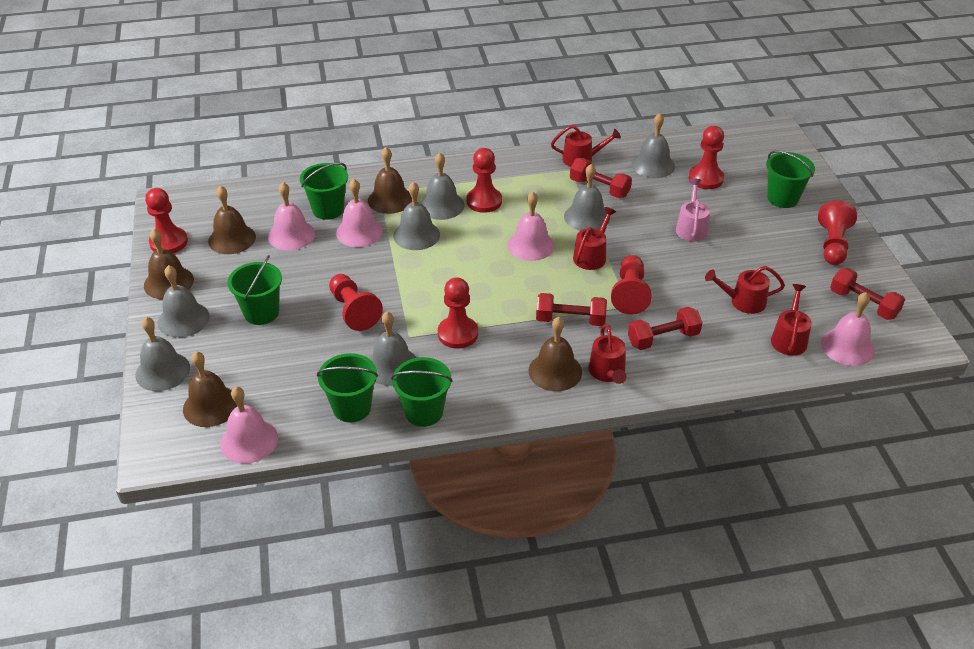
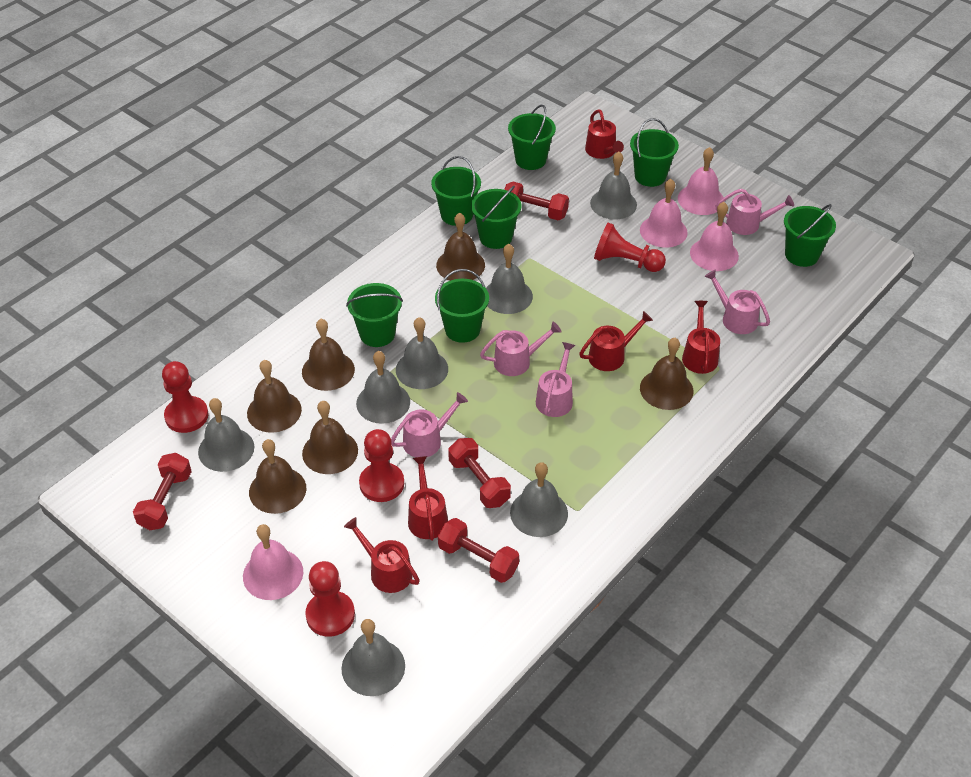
brown bell: [144,229,194,299] [183,351,237,427] [208,186,256,254] [368,147,412,214] [529,317,582,391] = 5 -> [247,360,302,433] [249,439,306,514] [302,319,355,391] [302,401,358,474] [436,213,485,281] [640,338,693,410] = 6
green bucket: [227,255,282,325] [300,163,348,220] [317,353,378,423] [391,357,453,427] [766,150,815,208] = 5 -> [346,283,403,347] [431,156,481,226] [435,269,489,343] [471,186,522,249] [508,105,556,170] [630,118,679,187] [784,204,836,267] = 7
pink bell: [220,386,278,463] [268,182,315,251] [336,179,383,247] [507,192,555,261] [821,292,875,366] = 5 -> [243,524,303,600] [640,179,688,248] [678,147,724,215] [690,202,739,271] = 4
pink watering can: [676,179,710,242] = 1 -> [391,392,468,457] [480,322,562,376] [536,342,575,417] [704,270,770,334] [716,189,794,235] = 5
red pawn: [145,188,188,253] [329,274,383,331] [438,277,478,349] [467,148,502,213] [611,255,652,315] [689,126,724,189] [818,201,857,265] = 7 -> [162,361,209,433] [305,561,355,637] [359,429,404,502] [594,223,666,272] = 4

